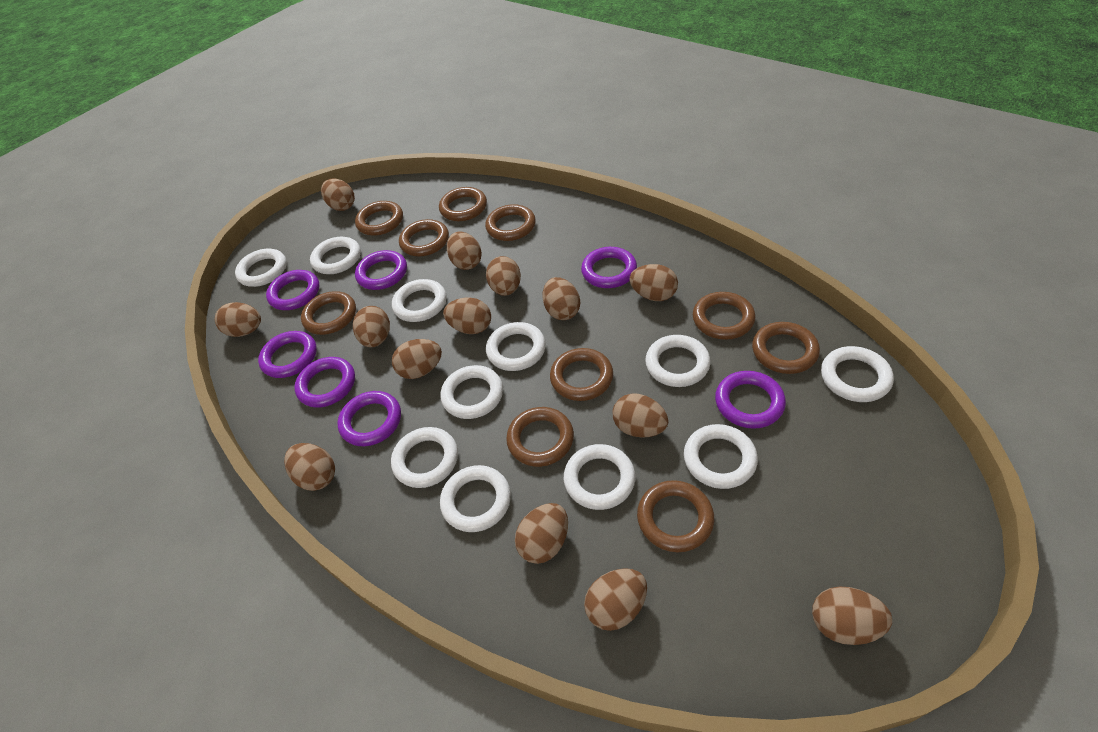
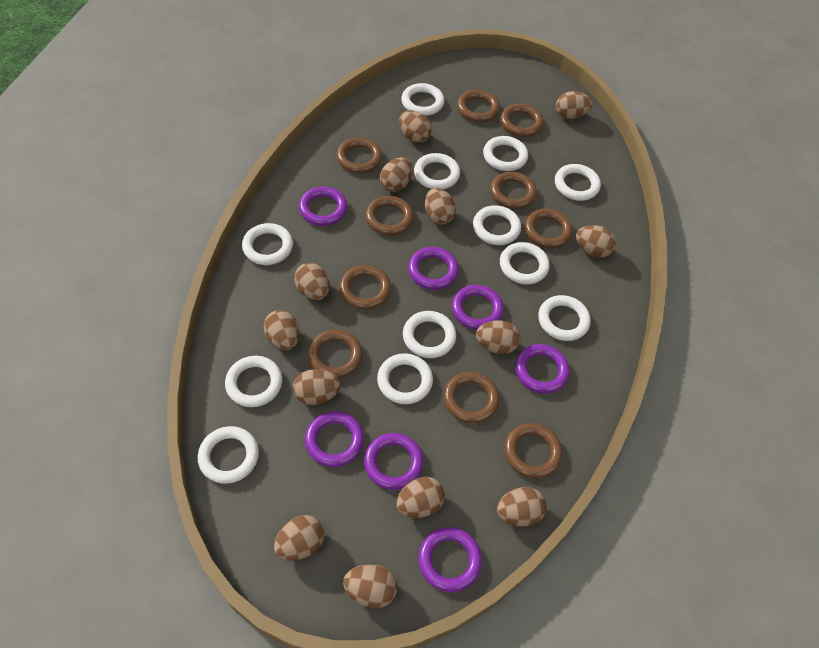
brown egg: [215,302,261,337] [284,443,335,491] [321,178,355,211] [353,306,390,347] [392,339,442,379] [443,297,491,334] [447,231,482,270] [486,256,521,296] [515,503,568,564] [542,277,580,320] [584,568,647,631] [613,393,668,438] [629,264,678,301] [812,587,892,645] = 14 -> [263,310,300,350] [274,515,325,561] [293,369,340,405] [294,262,330,300] [343,564,398,608] [380,157,413,192] [396,477,445,518] [399,110,432,143] [425,188,456,225] [476,320,521,354] [497,487,547,527] [556,91,592,119] [576,225,616,258] = 13
white ring: [235,249,287,287] [310,237,361,274] [391,427,458,488] [392,279,447,322] [440,465,511,532] [441,365,503,419] [486,322,546,371] [564,444,636,510] [645,335,710,387] [684,424,758,489] [821,346,894,402] = 11 -> [197,426,259,484] [225,356,282,407] [242,223,293,265] [377,353,433,404] [401,83,444,116] [403,311,456,358] [414,153,460,189] [473,205,521,245] [483,136,528,171] [500,242,549,284] [538,295,591,341] [555,164,601,201] = 12

